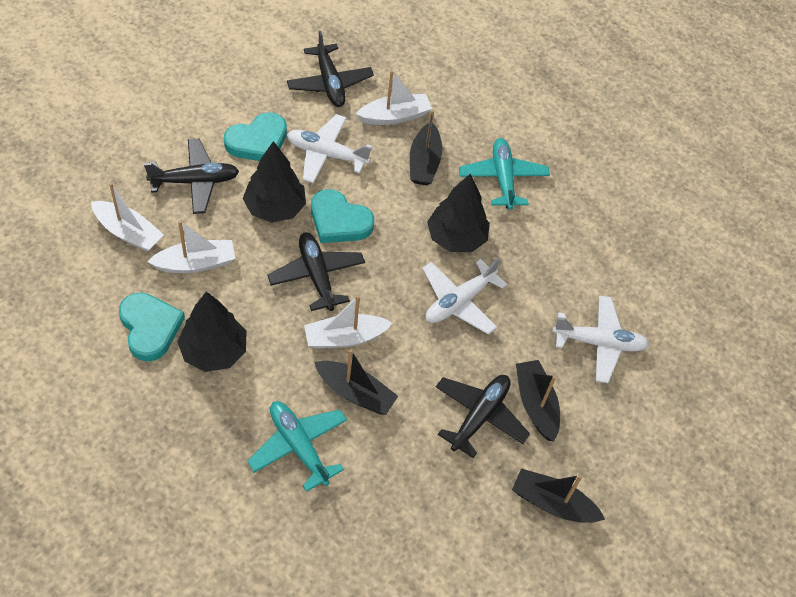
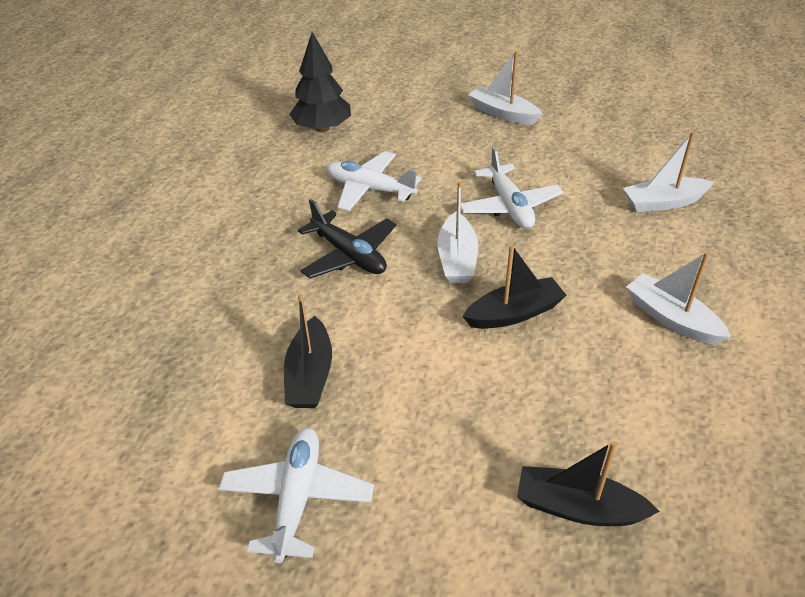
black boat: [314,349,398,415] [410,110,442,185] [512,468,605,523] [516,360,560,442] = 4 -> [284,294,332,408] [462,245,567,329] [517,441,660,526] = 3
black plane: [144,139,239,214] [267,232,365,311] [287,31,374,107] [436,375,530,458] = 4 -> [298,199,396,278] = 1
black tree: [177,292,247,372] [243,141,306,223] [427,173,490,252] = 3 -> [289,32,351,132] = 1
turquoise heart: [119,292,185,362] [224,112,287,161] [311,189,374,243] = 3 -> none = 0
turquoise plane: [247,401,347,492] [459,138,550,210] = 2 -> none = 0

